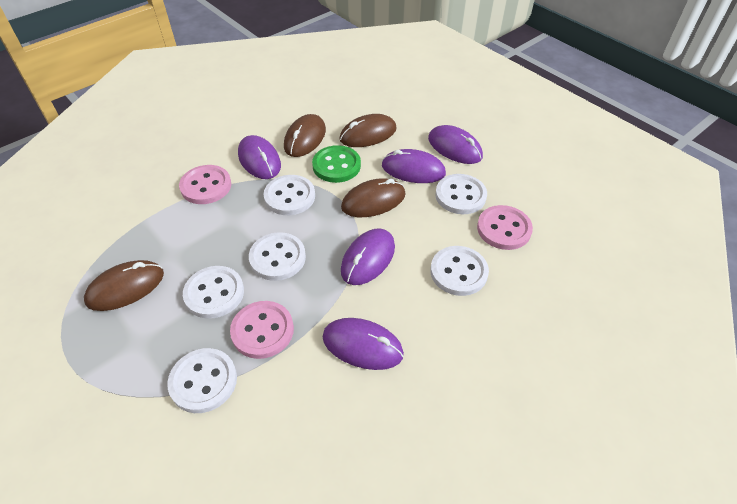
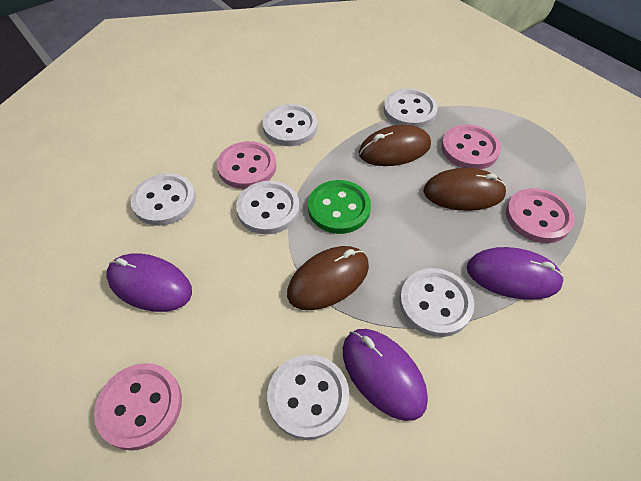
brown mouse: [84,260,164,311] [284,114,326,157] [339,114,397,147] [341,178,406,217] = 4 -> [287,246,369,310] [359,125,431,166] [423,168,507,211] = 3
pink button: [179,165,231,204] [230,301,294,359] [477,205,533,250] = 3 -> [94,363,182,451] [217,141,276,189] [441,125,501,169] [506,188,575,243] = 4
purple mouse: [238,135,281,179] [323,318,404,370] [341,228,395,285] [382,149,446,183] [428,125,483,164] = 5 -> [106,253,192,312] [343,329,428,421] [467,247,564,300] = 3

